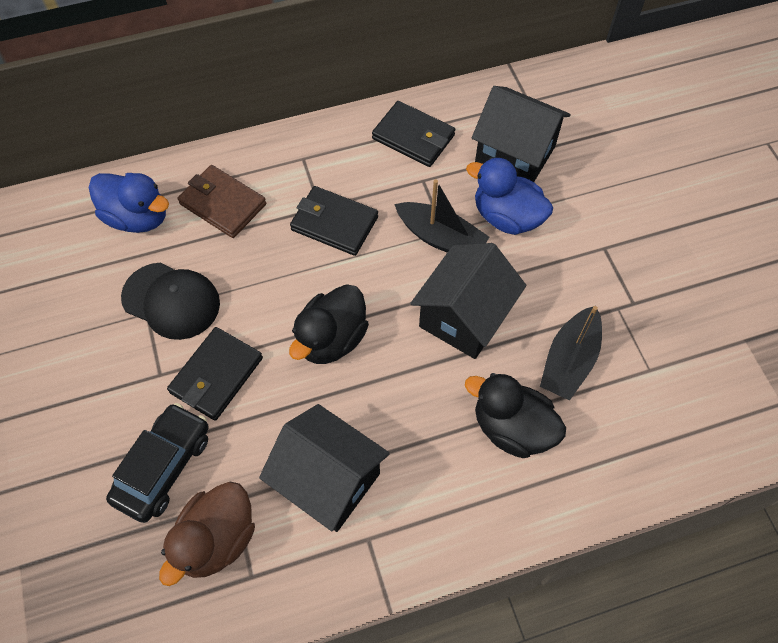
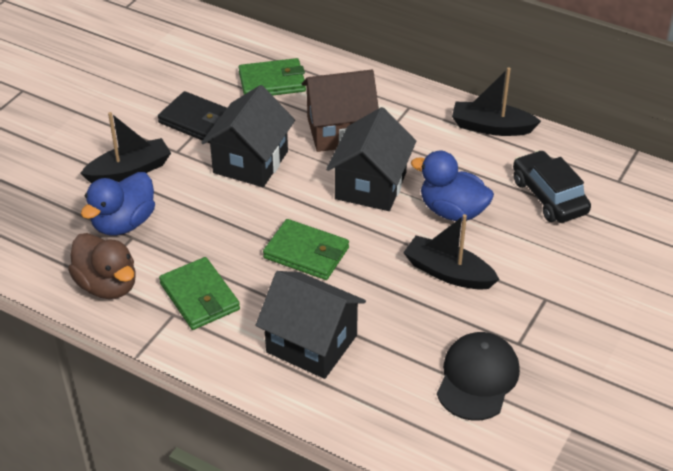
black boat: [394,179,489,252] [540,306,602,401] = 2 -> [80,112,171,184] [403,214,500,290] [452,67,541,136] = 3
black duck: [289,284,369,364] [465,373,566,458] = 2 -> none = 0
black wallet: [167,327,263,421] [290,186,378,256] [372,101,455,167] = 3 -> [158,91,227,143] = 1
brown house: none = 0 -> [302,70,379,152] = 1
brown wallet: [178,165,266,238] = 1 -> none = 0
green wallet: none = 0 -> [159,257,240,330] [239,58,306,96] [263,219,349,280] = 3

